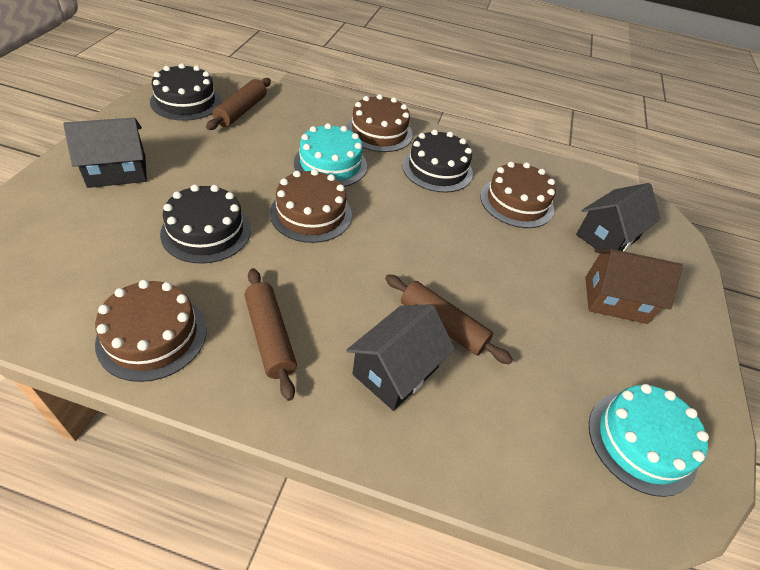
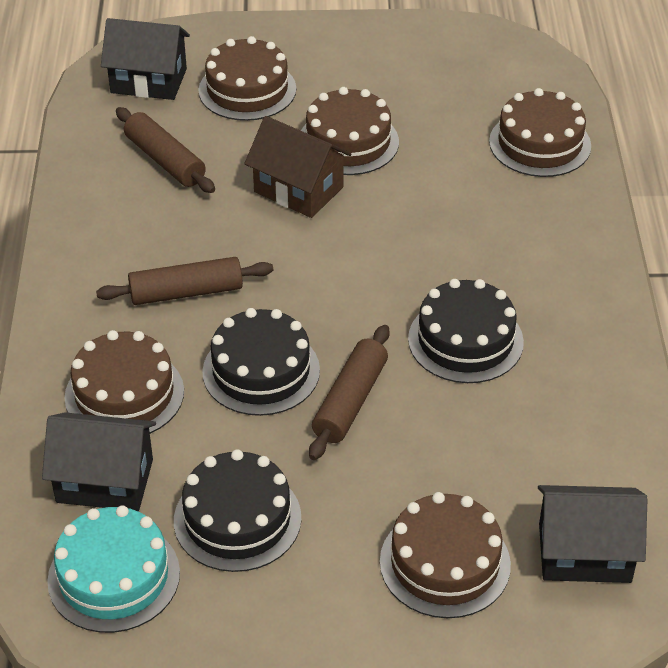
brown cake: [95,280,207,382] [270,169,352,243] [346,94,413,152] [480,162,556,228] = 4 -> [64,330,184,434] [198,36,296,121] [301,87,399,175] [380,492,511,618] [489,88,591,177] = 5
turquoise cake: [294,123,367,187] [589,384,709,497] = 2 -> [47,505,180,633] = 1

